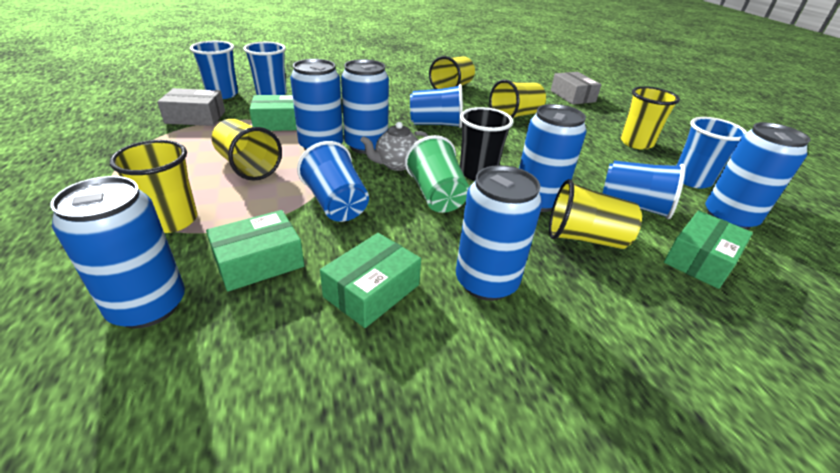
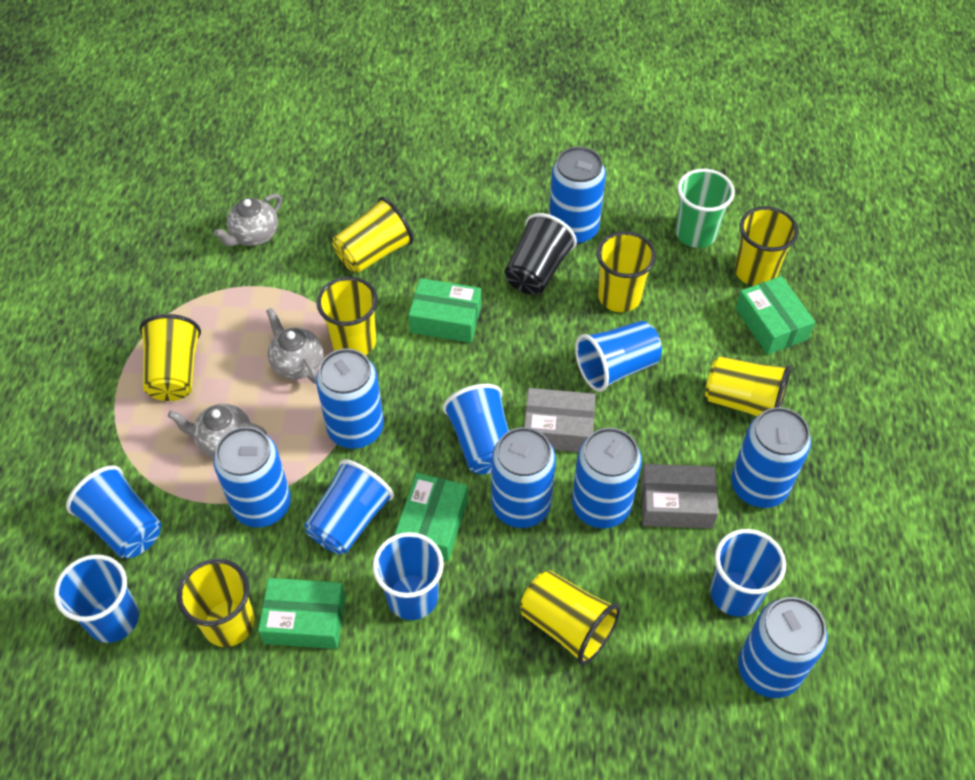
blue can: [50,176,185,329] [290,59,343,151] [341,59,389,154] [456,165,542,301] [519,104,587,212] [705,122,810,230] = 6 -> [213,427,291,528] [316,349,384,449] [491,427,556,528] [549,147,606,245] [572,428,642,528] [731,407,811,508] [738,597,827,698] = 7
blue cup: [190,41,238,99] [243,42,287,95] [297,141,369,222] [410,84,463,128] [603,160,686,219] [676,117,747,189] = 6 -> [54,554,139,643] [66,465,161,558] [304,459,394,554] [373,532,444,620] [443,384,509,474] [575,321,662,392] [710,529,786,617] = 7
grey teapot: [361,122,428,171] = 1 -> [168,404,267,458] [214,194,282,246] [266,308,323,384] = 3
yellow cup: [109,140,197,233] [212,119,282,181] [429,56,475,89] [489,79,546,118] [549,179,642,249] [621,86,680,150] = 6 -> [139,314,201,401] [177,559,255,647] [317,277,378,356] [332,197,413,273] [520,570,620,665] [597,231,656,312] [705,356,791,416] [735,206,798,286] = 8

